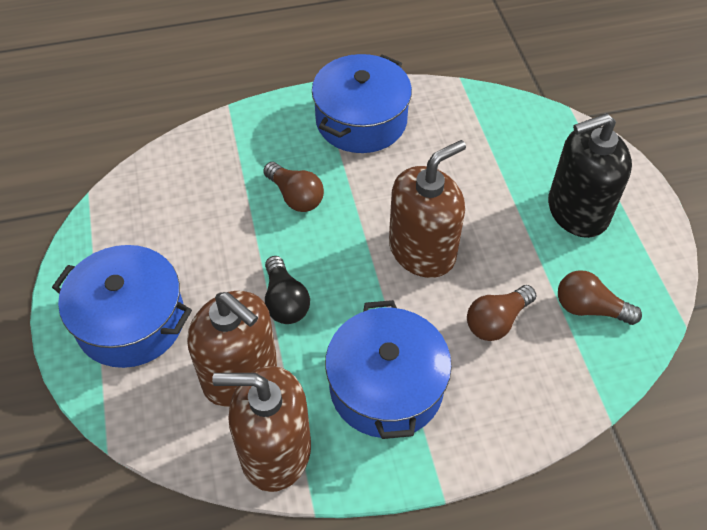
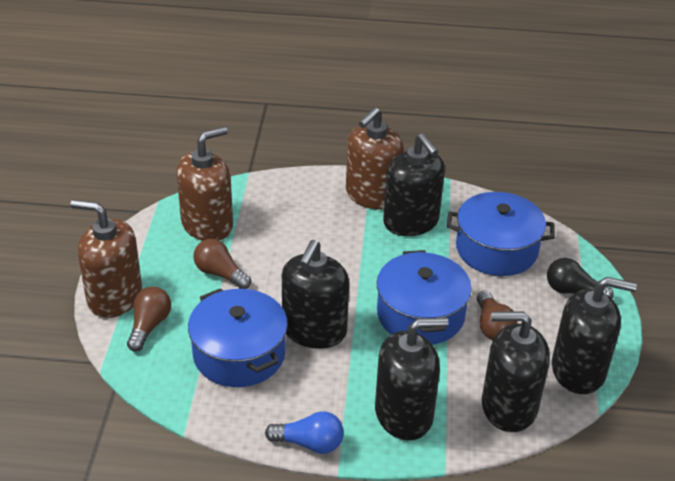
black soap dispenser: [548,113,632,238] = 1 -> [282,240,349,349] [375,317,449,440] [383,133,445,236] [482,311,550,432] [552,277,637,394] = 5
blue light bulb: none = 0 -> [265,411,344,454] = 1

